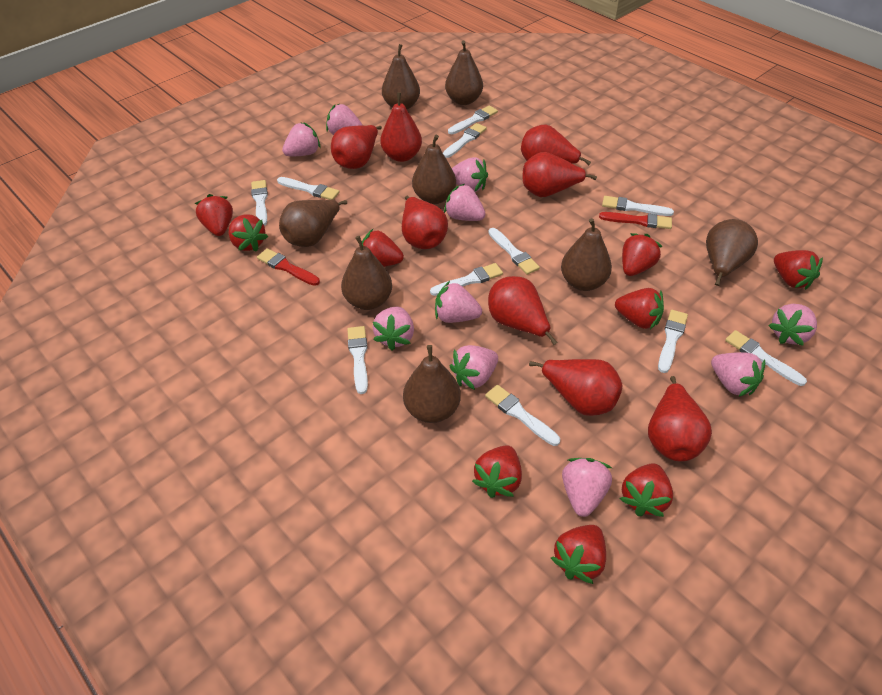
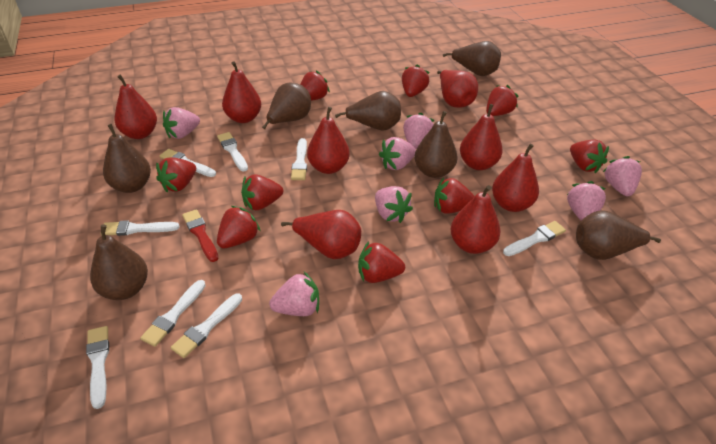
brown pear: [279,200,347,247] [341,236,392,310] [382,44,420,109] [403,345,461,423] [412,135,456,204] [445,41,483,105] [561,218,612,291] [706,219,758,286] = 8 -> [90,224,148,300] [103,124,151,193] [262,82,311,129] [335,91,401,130] [414,111,457,178] [443,41,501,76] [576,210,661,260] = 7
pink strawberry: [282,122,320,156] [326,104,363,135] [373,307,414,351] [435,281,482,323] [444,184,485,221] [450,345,498,390] [452,157,488,192] [562,458,612,517] [711,352,765,397] [768,304,817,346] = 10 -> [163,107,200,139] [269,272,319,316] [375,186,413,223] [379,137,416,170] [403,113,435,149] [567,181,606,221] [603,156,642,196] = 7
red brush: [257,248,320,286] [599,212,672,229] = 2 -> [182,209,219,262] = 1
white brush: [251,180,268,226] [277,177,339,200] [347,326,368,394] [430,263,503,296] [443,123,487,158] [448,105,498,134] [485,385,560,446] [489,228,540,275] [602,196,674,216] [658,310,688,373] [725,330,807,386] = 11 -> [86,326,109,409] [104,220,179,236] [140,280,206,347] [159,149,216,177] [171,293,242,358] [217,132,248,171] [291,138,307,180] [503,221,566,256] = 8

